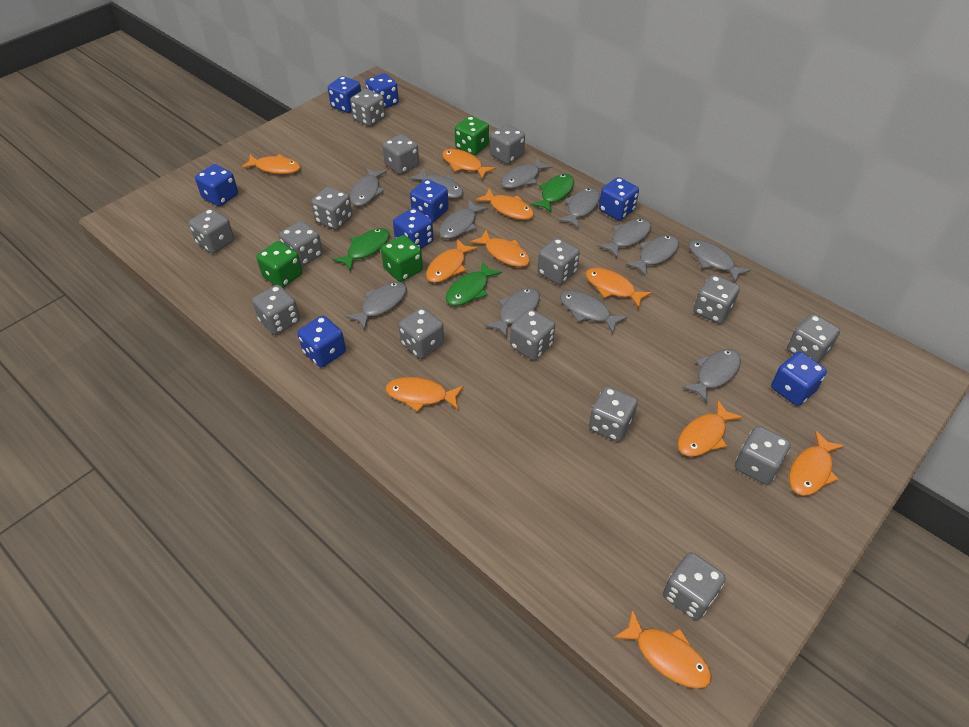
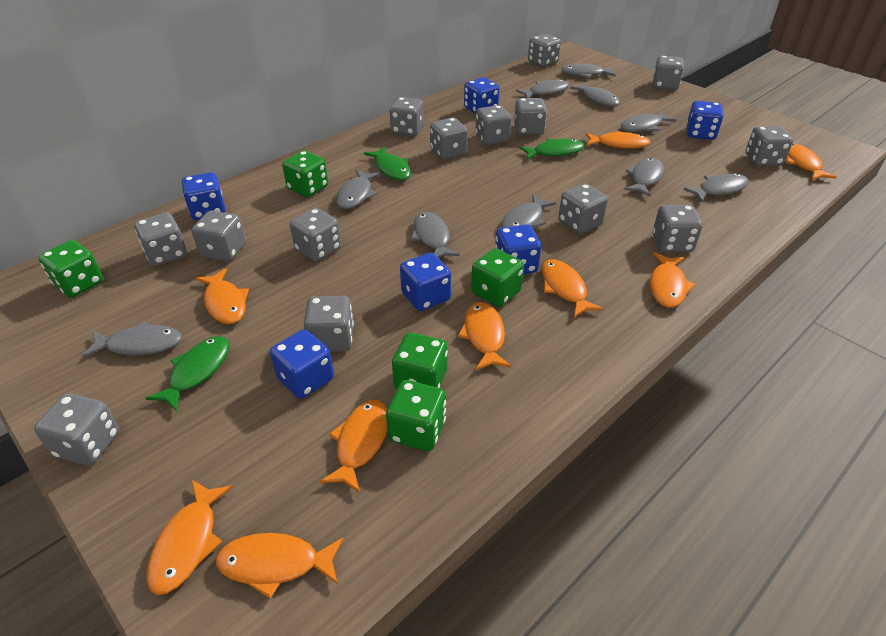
blue dice: [195,164,238,206] [297,315,346,367] [328,76,361,113] [365,73,399,108] [393,208,433,249] [410,179,449,222] [599,177,639,221] [771,352,827,406] = 8 -> [182,172,226,220] [270,329,334,399] [400,253,451,311] [464,77,499,114] [495,224,541,274] [686,101,724,140] = 6
green dice: [256,241,302,288] [381,235,423,282] [455,116,489,155] = 3 -> [38,240,103,297] [282,151,328,197] [386,380,446,451] [392,332,448,389] [471,248,524,307] = 5
grey dice: [189,208,234,253] [252,285,300,335] [279,221,323,267] [311,186,352,230] [350,89,385,127] [382,134,419,175] [399,307,444,359] [490,124,525,164] [510,309,555,360] [538,238,580,285] [589,386,638,442] [663,552,726,620] [693,275,740,324] [735,426,791,485] [787,314,840,363] = 15 -> [34,393,119,465] [134,212,187,266] [192,211,246,262] [290,208,341,262] [304,296,354,352] [390,97,424,136] [430,118,468,160] [475,105,512,145] [514,98,547,135] [528,34,561,67] [558,183,608,234] [653,55,684,90] [653,205,703,252] [745,126,793,166] = 14
grey fish: [345,282,407,330] [350,168,387,206] [408,167,463,199] [439,200,488,239] [485,288,540,337] [501,157,553,189] [557,187,600,228] [560,290,628,333] [598,219,651,258] [625,235,679,277] [682,349,741,403] [689,239,751,282] = 12 -> [82,321,182,358] [336,170,380,209] [411,212,460,258] [501,194,556,228] [516,79,570,98] [561,64,616,78] [570,82,620,106] [621,111,676,132] [624,158,664,197] [683,173,749,202] = 10
orange fish: [241,154,301,174] [385,377,464,412] [426,239,478,283] [442,149,496,180] [470,230,530,267] [475,188,534,220] [585,268,652,308] [613,610,712,689] [677,400,743,456] [789,430,845,496] = 10 -> [147,480,233,595] [195,268,249,324] [216,533,344,599] [320,400,387,493] [458,302,512,371] [541,259,604,318] [585,131,651,149] [650,252,696,308] [786,143,837,180] = 9

